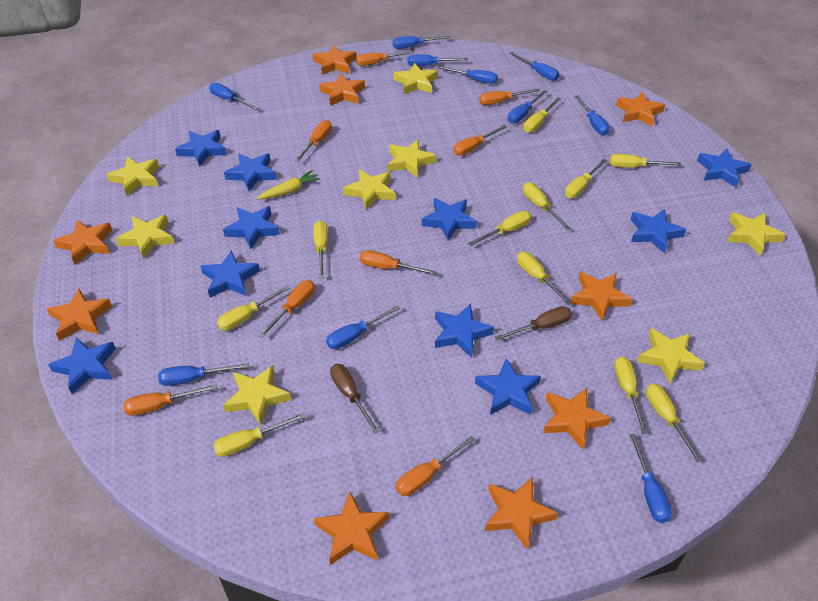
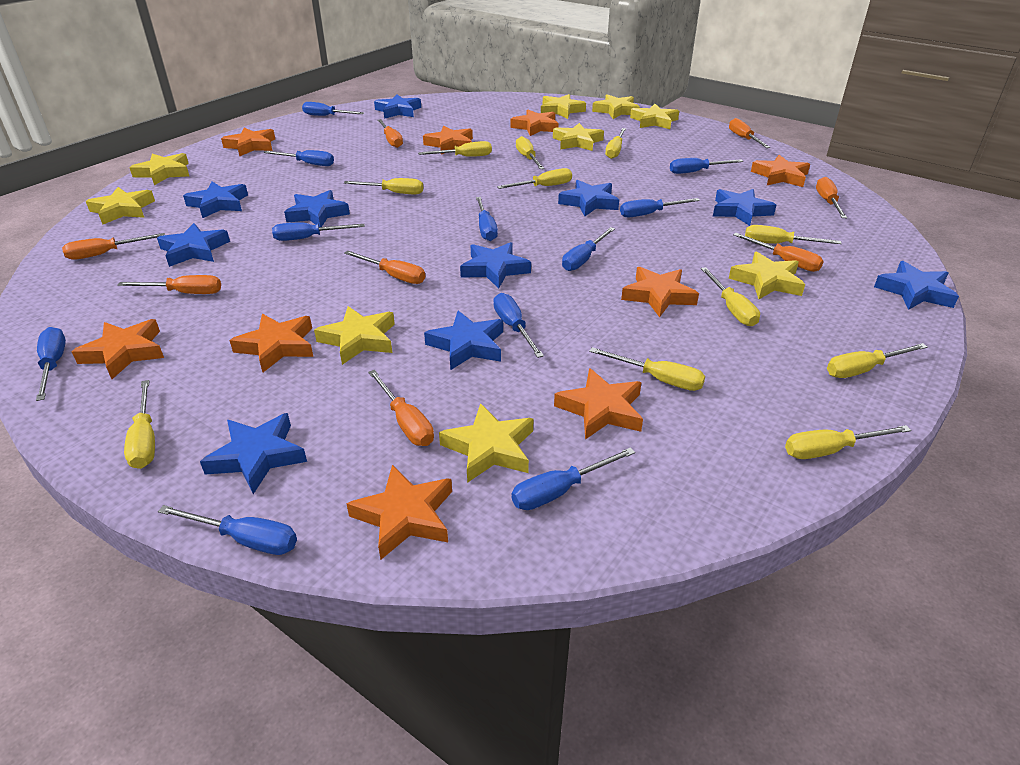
blue screwdriver: [158,363,249,386] [209,83,258,110] [326,305,400,349] [393,36,450,49] [408,55,468,66] [438,66,498,84] [508,90,548,124] [510,52,559,81] [575,95,610,135] [629,434,672,523] = 10 -> [36,327,66,401] [158,505,297,555] [264,150,334,166] [272,222,365,241] [302,102,364,116] [476,197,498,241] [493,293,544,358] [512,447,635,510] [562,227,615,271] [620,198,700,217] [670,158,743,174] = 11
brown screwdriver: [330,364,379,433] [495,306,572,341] = 2 -> none = 0
yellow carrot: [257,170,320,200] = 1 -> none = 0
yellow star: [106,156,159,196] [116,215,175,259] [223,365,291,425] [343,169,395,209] [388,139,436,178] [393,63,438,94] [637,328,705,384] [727,212,786,256] = 8 -> [86,187,155,225] [129,153,189,185] [314,306,395,365] [439,403,533,483] [541,94,586,119] [553,123,604,151] [592,94,640,119] [630,104,679,129] [729,252,805,299] = 9

